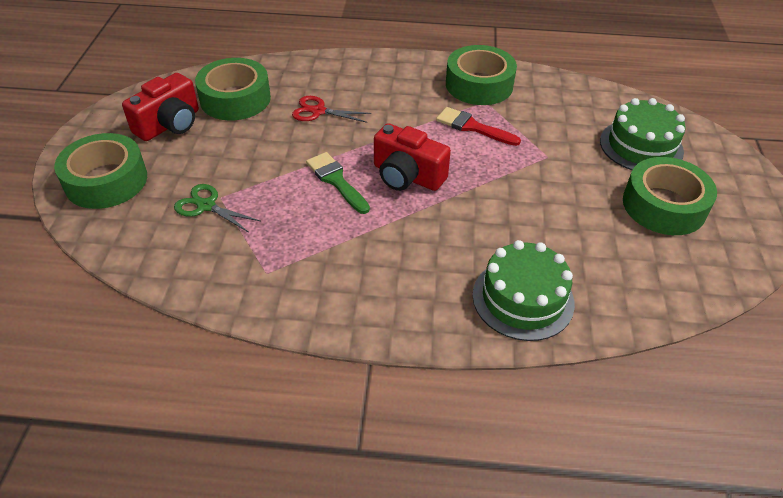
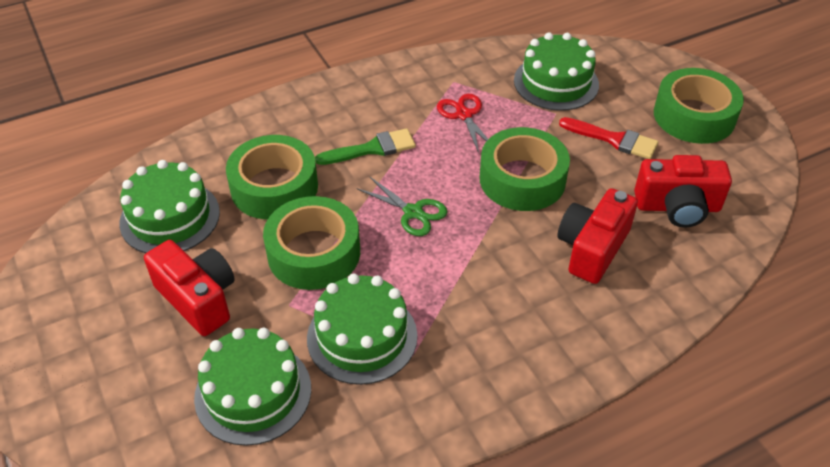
green cake: [472,240,575,341] [600,98,686,170] = 2 -> [120,160,220,253] [194,328,311,446] [307,274,417,385] [514,32,599,111] = 4
red camera: [122,73,199,141] [374,123,451,191] = 2 -> [144,240,235,336] [557,188,638,284] [634,155,732,228] = 3

